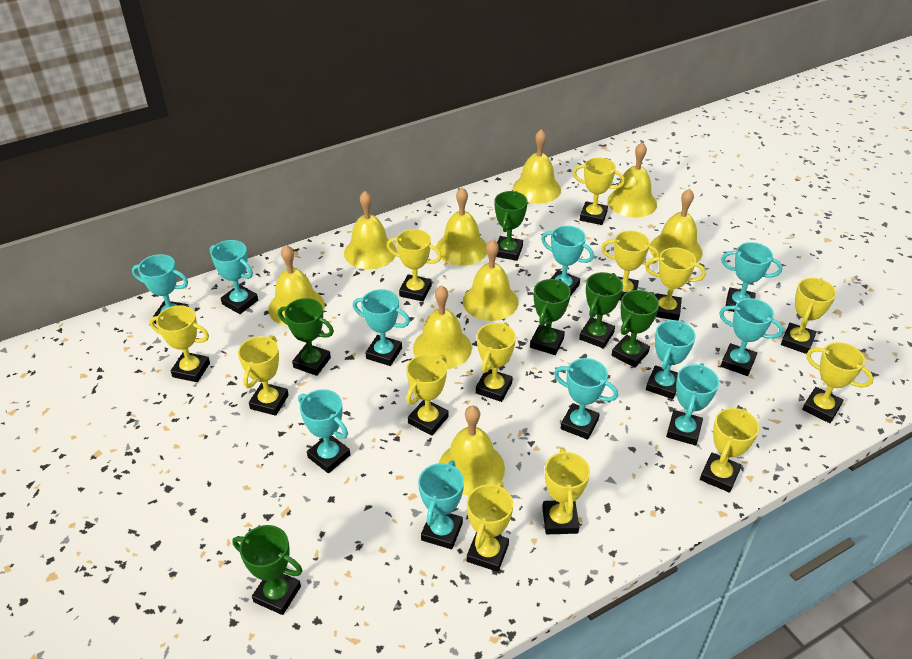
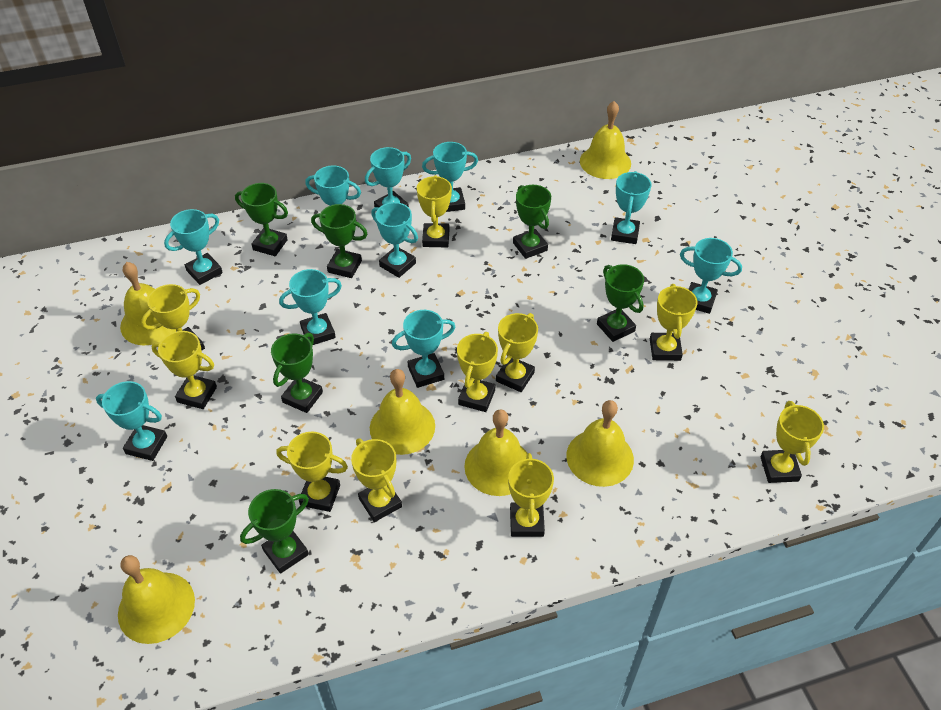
turquoise trophy: [132,254,189,324] [210,240,258,314] [298,389,350,473] [353,289,410,366] [418,460,464,549] [541,226,594,296] [554,358,618,440] [646,320,696,399] [666,363,719,446] [719,298,783,376] [721,242,783,312] = 11 -> [96,381,167,461] [164,209,223,285] [279,269,342,345] [305,165,361,234] [365,147,411,208] [371,202,418,278] [392,310,455,388] [422,142,478,212] [611,171,651,244] [680,238,742,314] = 10
yellow bell: [268,245,325,326] [344,191,397,269] [413,285,472,369] [436,187,487,266] [439,406,505,495] [463,239,518,321] [513,129,561,203] [607,142,657,217] [650,189,703,263] = 9 -> [118,555,195,644] [120,262,176,345] [370,369,435,455] [464,409,528,496] [566,400,634,487] [580,101,631,179] = 6
yellow trophy: [150,305,210,382] [238,335,289,416] [387,229,442,302] [406,354,448,436] [467,481,513,572] [476,323,516,402] [542,448,590,534] [573,157,625,225] [601,230,660,300] [645,247,706,321] [700,408,759,493] [781,278,836,354] [802,342,874,423] = 13 -> [141,284,205,350] [152,331,217,409] [276,432,348,512] [351,438,402,522] [417,175,452,247] [457,332,498,412] [496,313,538,392] [508,453,554,537] [650,284,698,361] [760,401,824,483] = 10

